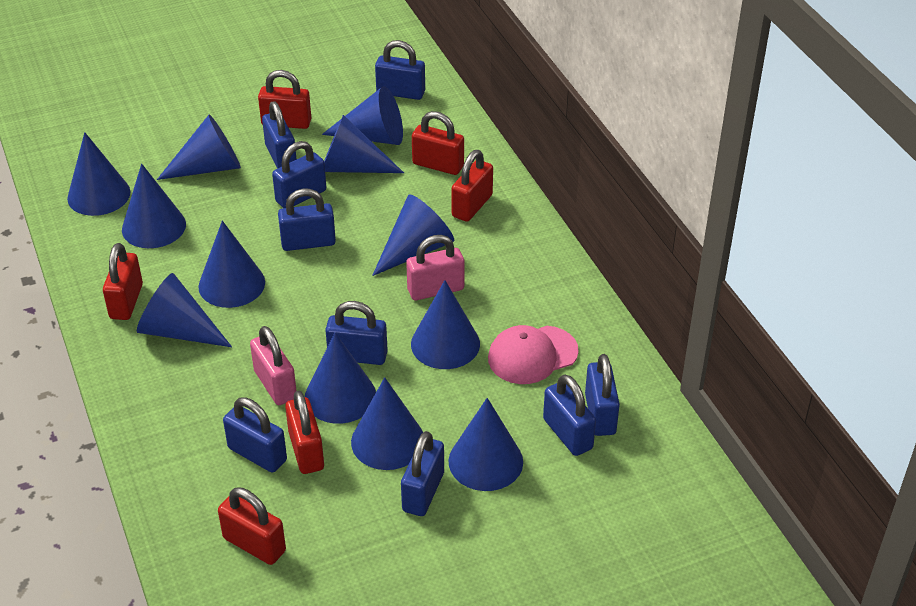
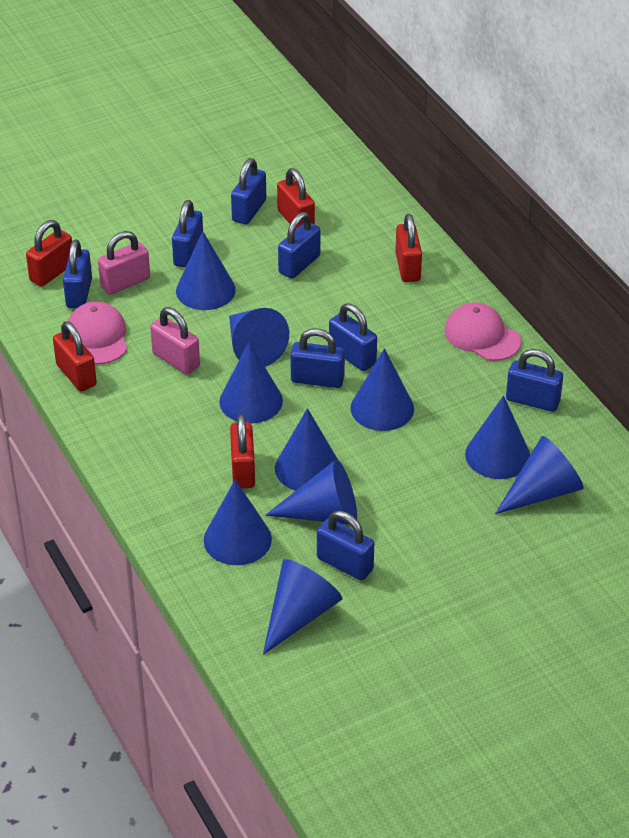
blue cone: [67,132,131,216] [122,164,186,248] [137,273,232,347] [157,114,241,180] [198,221,265,308] [305,333,376,424] [322,86,403,145] [324,115,404,173] [351,377,423,470] [372,195,454,276] [411,280,480,369] [449,398,523,491] = 12 -> [176,231,236,310] [204,480,272,565] [219,341,283,423] [229,308,289,367] [263,559,342,655] [265,460,357,525] [275,408,338,491] [351,348,414,431] [465,395,530,479] [495,436,584,514] = 10
blue padlock: [223,397,287,473] [262,101,297,169] [272,141,326,208] [278,188,336,251] [325,301,388,365] [375,40,425,100] [401,431,444,516] [543,374,596,456] [585,354,620,436] = 9 -> [63,239,92,308] [172,200,203,268] [231,158,266,224] [278,212,320,279] [290,328,345,388] [317,511,374,581] [329,303,377,371] [506,349,563,412] = 8
pink cap: [488,325,579,384] = 1 -> [68,301,127,365] [444,302,521,361] = 2
red padlock: [103,243,143,320] [218,488,286,565] [258,70,311,129] [285,391,324,474] [412,111,464,175] [451,150,493,222] = 6 -> [26,220,72,287] [53,321,97,391] [230,414,255,488] [277,168,315,229] [395,214,422,282] = 5

